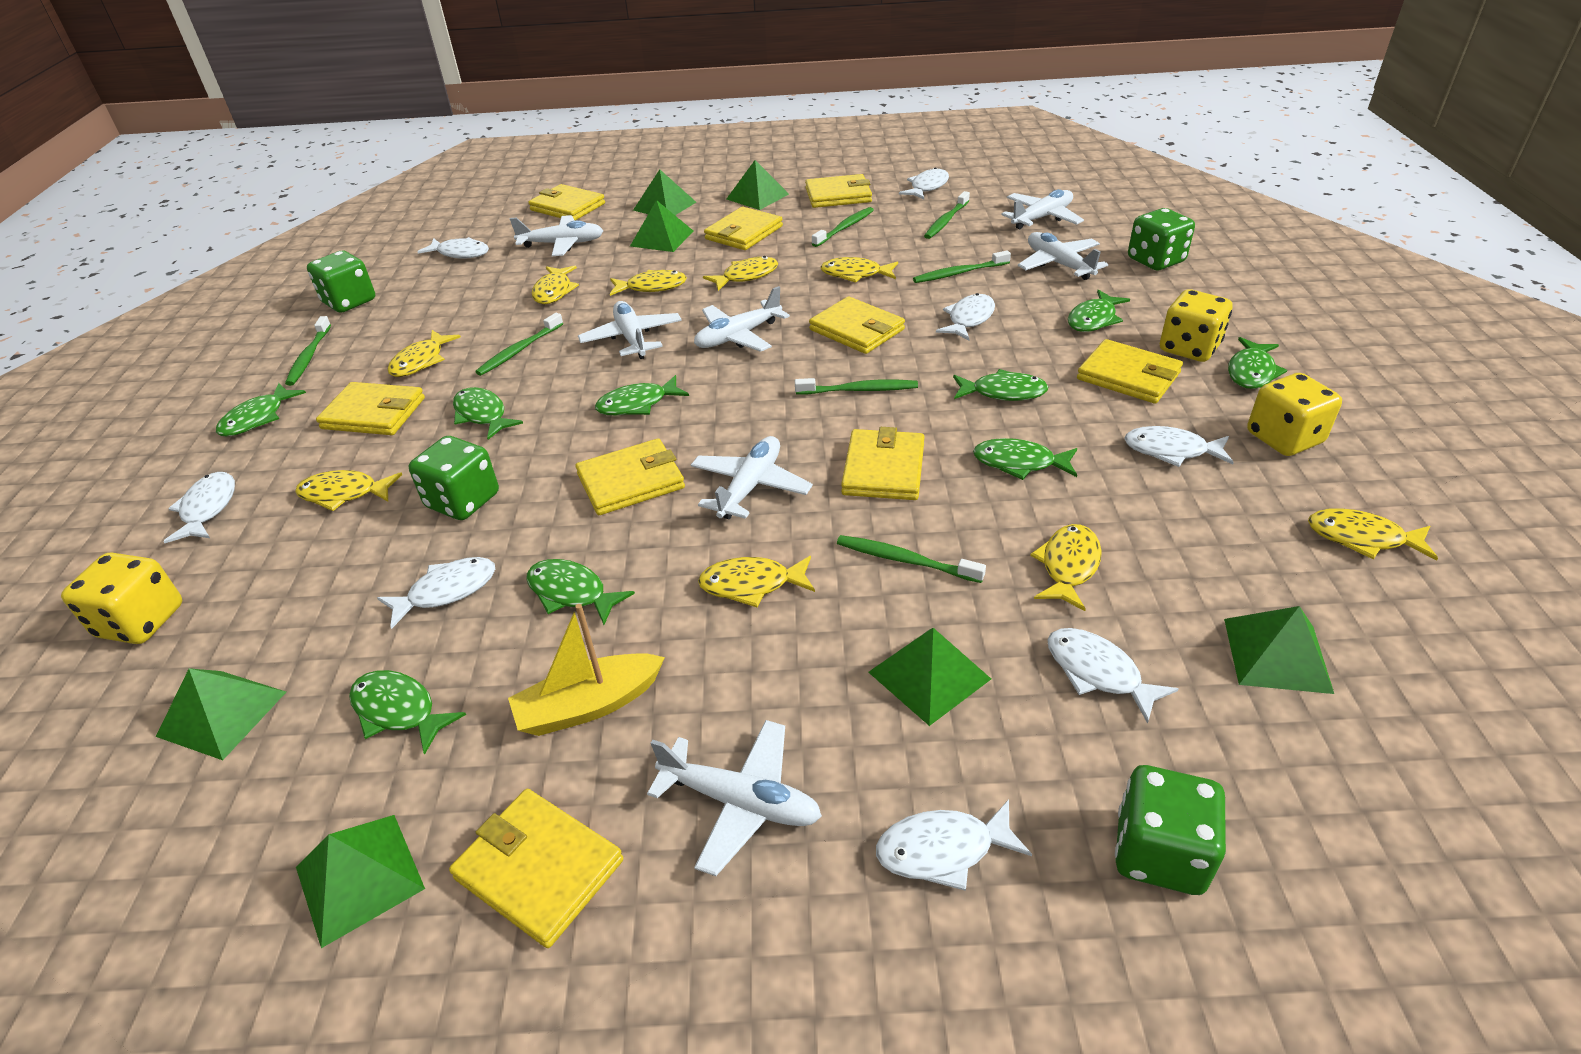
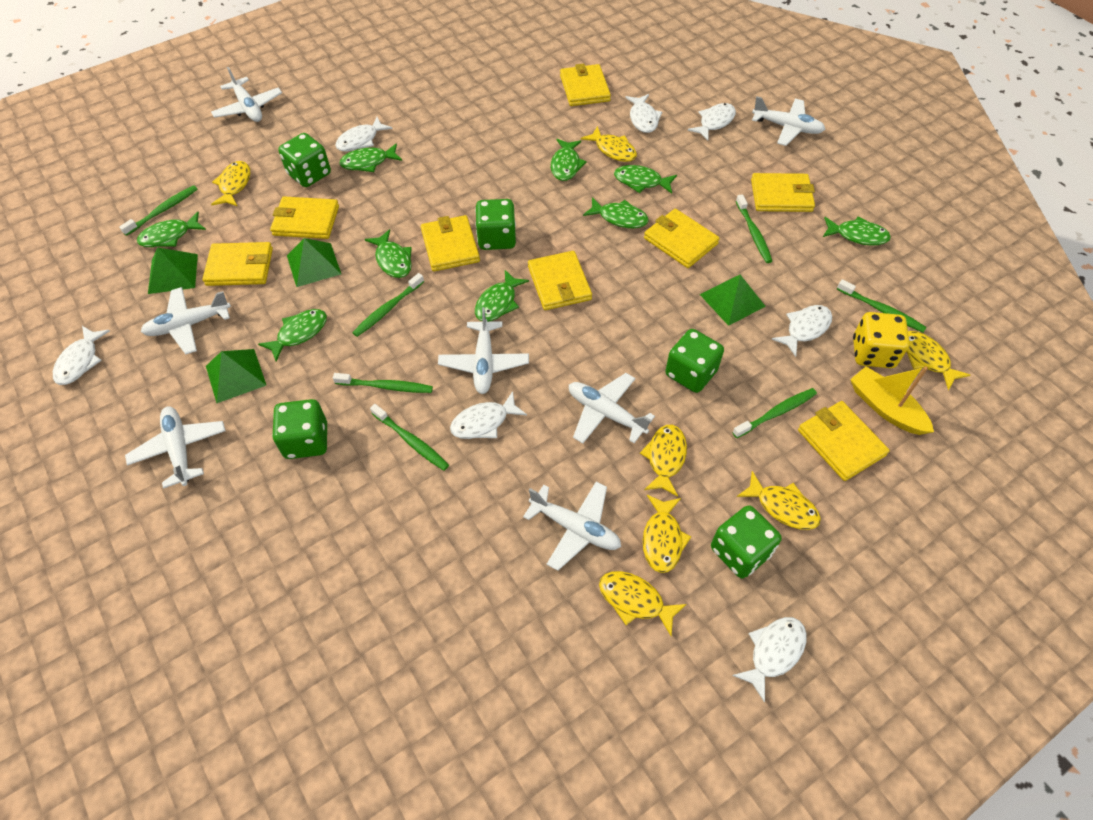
green dice: [307,251,375,313] [409,436,499,520] [1115,765,1226,895] [1128,208,1195,270] = 4 -> [272,399,327,459] [278,133,331,187] [475,199,516,250] [665,329,724,393] [711,505,782,578] = 5
green pyramid: [156,668,286,760] [296,815,425,948] [630,200,693,252] [633,169,696,215] [727,160,789,210] [868,628,991,726] [1224,606,1334,694] = 7 -> [148,247,198,294] [206,349,266,403] [287,238,341,287] [700,275,766,326] = 4
white fish: [163,472,235,543] [377,557,495,629] [417,237,489,259] [876,799,1032,891] [899,168,949,199] [936,293,995,340] [1047,628,1178,724] [1124,426,1234,467] = 8 -> [53,326,110,385] [336,117,393,152] [450,391,527,439] [625,94,662,133] [688,103,736,141] [732,617,807,702] [772,305,832,357] = 7
yellow dice: [61,552,182,644] [1160,289,1232,362] [1247,373,1342,456] = 3 -> [853,312,909,368] = 1
yellow fish: [295,470,402,511] [388,330,461,377] [532,266,579,304] [610,270,687,296] [698,556,815,607] [703,256,778,291] [821,257,898,283] [1030,524,1102,611] [1308,508,1438,560] = 9 -> [211,161,250,206] [581,126,637,162] [599,571,687,636] [640,425,687,497] [643,495,692,573] [737,471,821,530] [906,331,970,390] = 7
yellow wallet: [316,382,425,435] [449,789,623,948] [528,184,605,221] [575,438,685,515] [704,207,783,250] [805,174,872,208] [809,296,905,354] [841,427,925,500] [1077,339,1183,404] = 9 -> [202,242,273,286] [270,197,339,239] [421,215,480,271] [528,251,592,310] [560,63,611,106] [644,209,720,268] [751,173,815,212] [798,401,890,481] = 8

